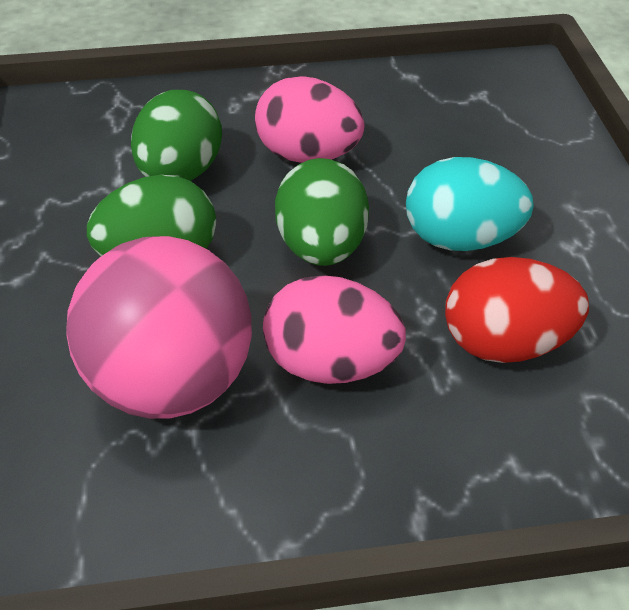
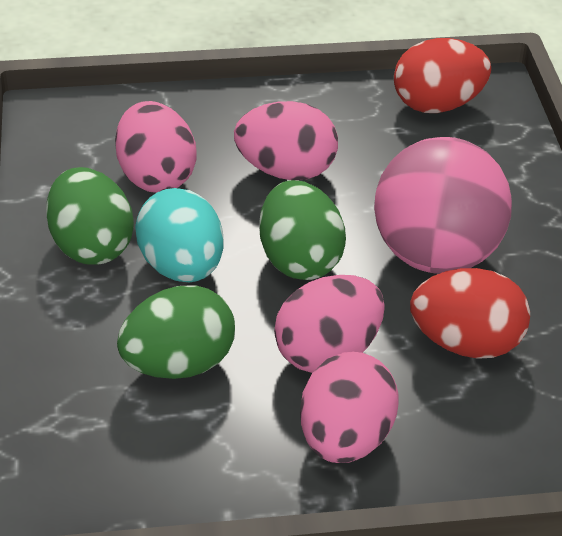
pink egg: [255,76,364,163] [263,275,406,384] = 2 -> [115,101,197,193] [234,101,338,180] [274,275,385,373] [300,352,399,463] = 4
red egg: [445,257,589,363] = 1 -> [394,38,491,113] [410,268,530,359] = 2

